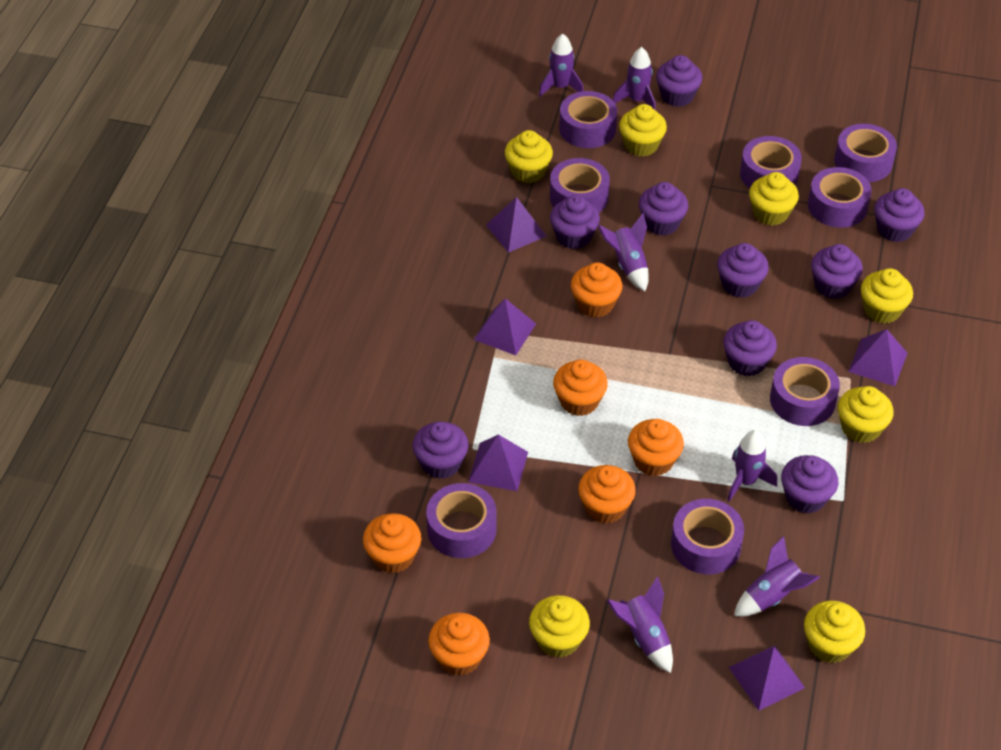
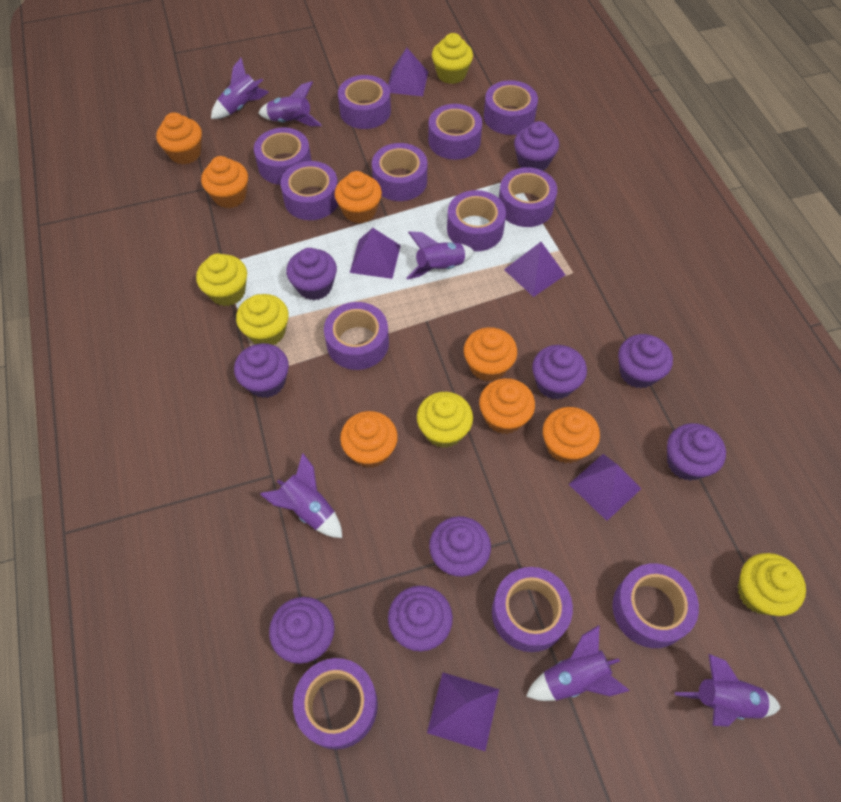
orange cupcake: [363,513,421,573] [428,613,490,676] [553,359,608,416] [571,262,623,318] [578,465,636,524] [628,419,684,476] = 6 -> [156,112,202,164] [201,156,248,208] [335,171,382,223] [340,411,398,468] [464,327,517,382] [479,378,535,434] [543,407,600,464] = 7
purple tape: [426,483,497,558] [550,158,610,213] [559,91,617,148] [671,499,744,574] [740,136,802,189] [770,357,840,426] [808,167,872,228] [834,124,897,182] = 8 -> [254,128,312,185] [280,161,338,220] [293,658,378,750] [324,302,389,370] [338,75,391,129] [372,143,427,201] [428,104,482,160] [447,190,506,251] [484,80,538,135] [492,567,573,652] [499,167,557,227] [612,563,699,648] = 12
yellow cupcake: [505,130,553,183] [529,595,590,658] [619,104,667,157] [749,172,799,226] [804,601,865,663] [838,386,893,443] [861,268,913,324] = 7 -> [196,253,247,306] [236,294,289,345] [417,392,473,448] [432,33,473,84] [738,553,806,616] = 5

